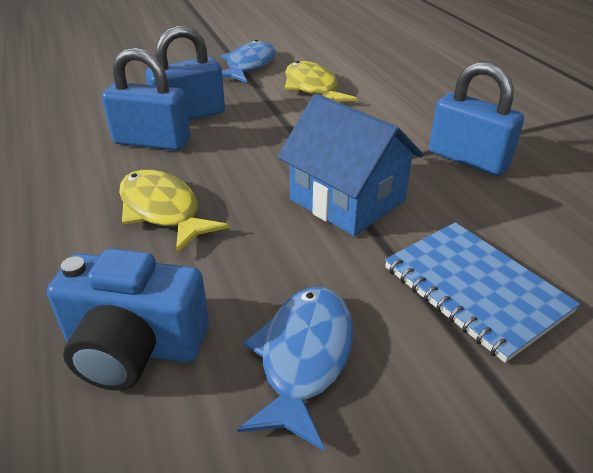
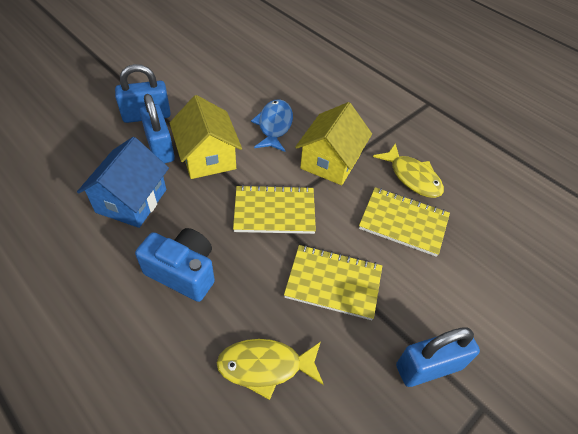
blue fish: [220,40,276,83] [238,287,353,451] = 2 -> [251,99,293,152] = 1
blue notebook: [385,222,580,363] = 1 -> none = 0
yellow house: none = 0 -> [170,95,242,179] [295,102,372,185] = 2
yellow notebook: none = 0 -> [233,185,316,234] [284,245,382,320] [359,187,450,257] = 3

